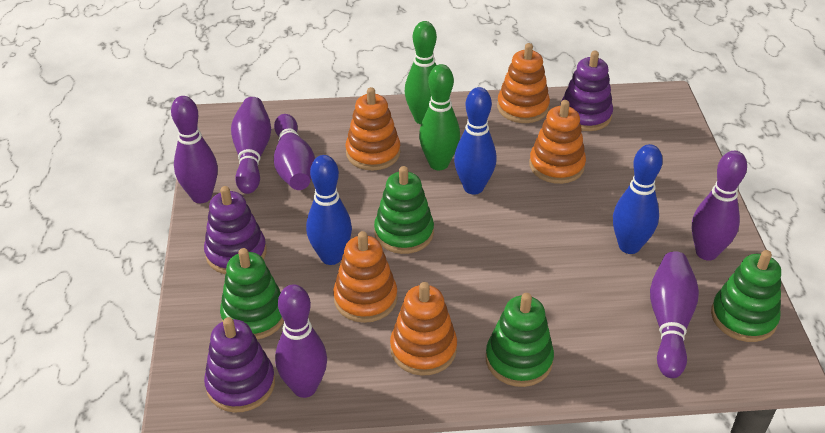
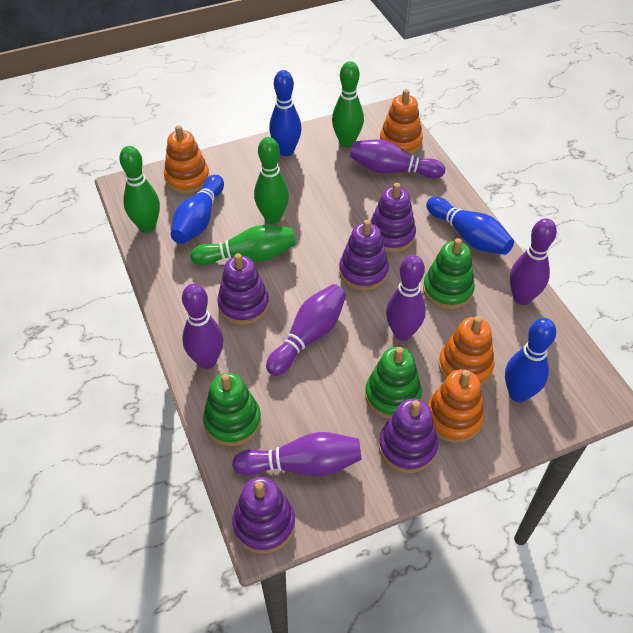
blue bowling pin: [306,155,352,265] [454,87,497,195] [613,144,663,254] = 3 -> [171,175,224,244] [269,70,302,156] [426,197,514,255] [505,318,556,402] = 4
green bowling pin: [405,21,437,124] [419,64,460,170] = 2 -> [119,146,160,233] [190,225,296,265] [254,137,289,224] [332,61,364,147] = 4
green stacking toy: [220,248,284,340] [374,166,434,254] [486,293,554,387] [711,250,781,342] = 4 -> [203,373,261,446] [365,347,422,419] [423,238,475,309] = 3
orange stacking toy: [333,231,397,323] [346,87,400,170] [390,282,457,376] [497,43,550,123] [529,100,586,184] = 5 -> [164,125,210,194] [380,89,423,155] [428,369,484,443] [438,316,495,386] = 4
purple stacking toy: [204,186,267,274] [204,317,275,412] [560,51,613,131] = 3 -> [217,253,269,325] [232,477,295,554] [339,220,389,290] [370,183,416,253] [379,399,438,473] = 5

